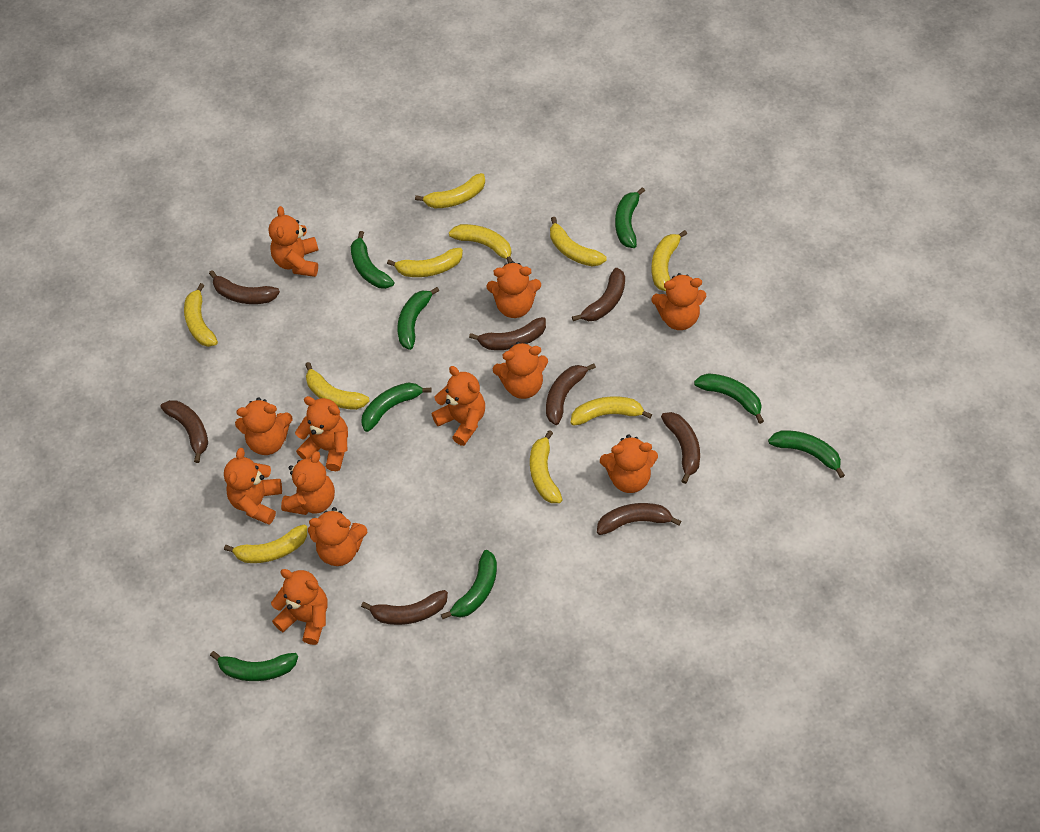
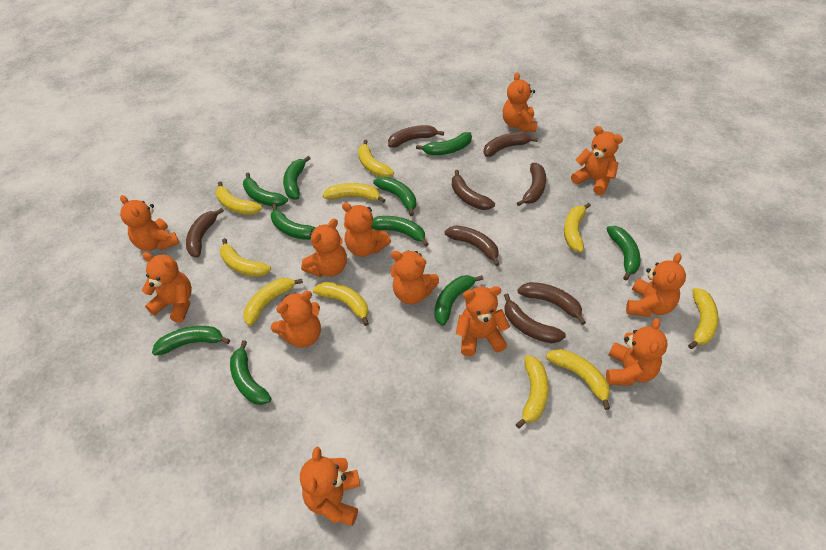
green banana: [210,651,298,681] [351,231,394,289] [361,382,432,432] [397,287,439,350] [441,550,497,619] [615,187,645,248] [694,373,764,424] [768,430,845,478] = 8 -> [152,326,230,355] [230,340,271,405] [243,173,288,207] [271,204,315,240] [283,156,311,200] [371,216,428,246] [373,177,416,216] [416,132,472,155] [434,275,483,326] [607,226,641,281] = 10

